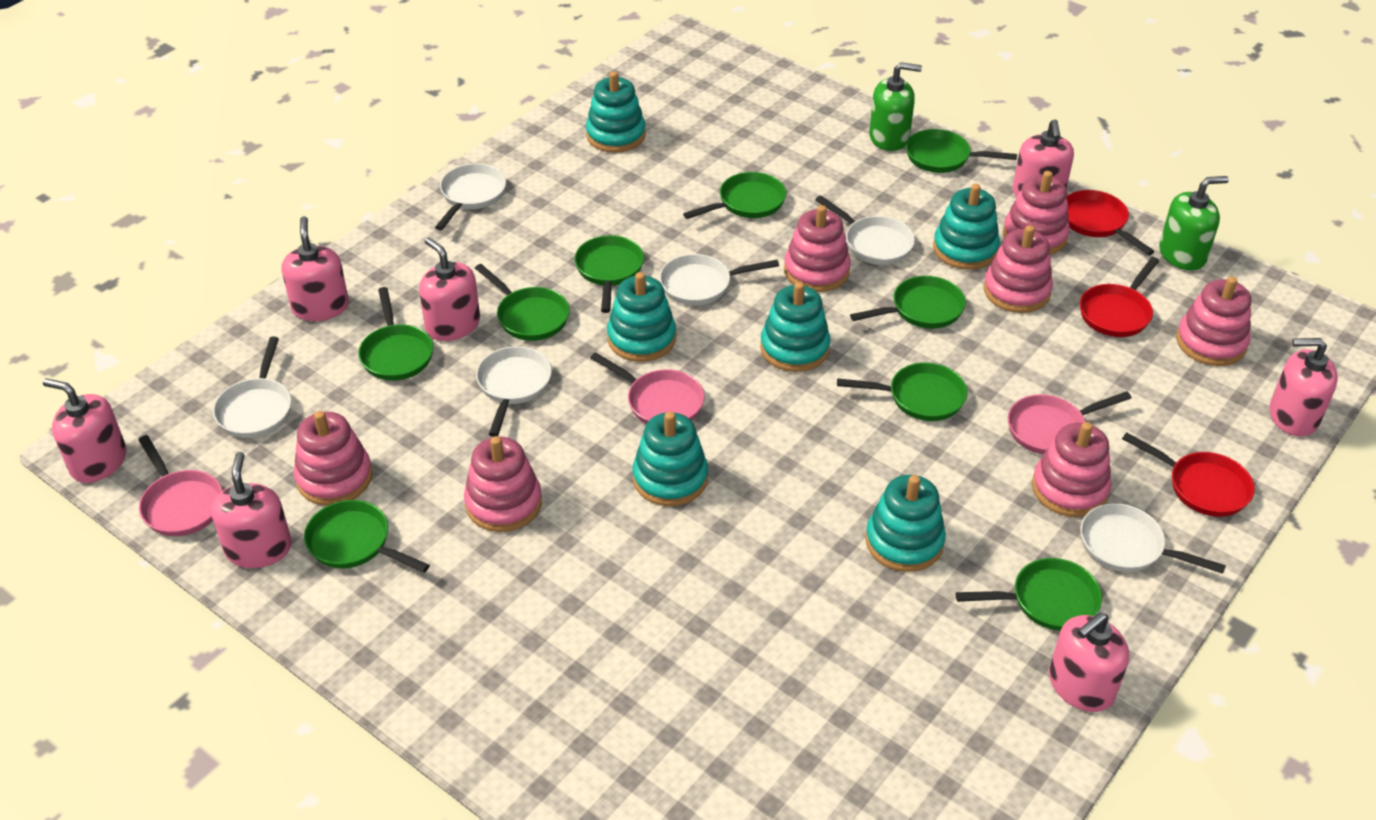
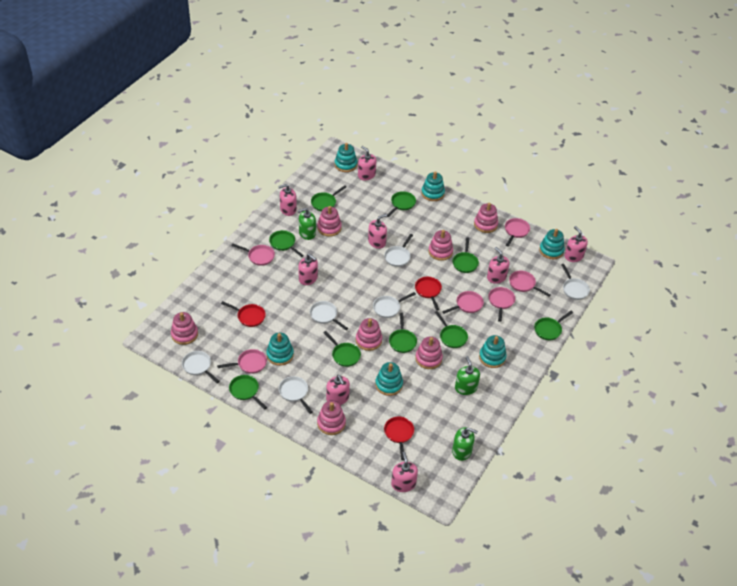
green soap dispenser: [869,62,922,151] [1159,176,1229,271] = 2 -> [298,208,316,240] [452,427,478,461] [455,356,480,395] = 3
pink pan: [138,435,223,536] [590,352,704,424] [1008,391,1131,455] = 3 -> [217,349,267,374] [231,244,275,266] [442,291,484,314] [488,287,515,322] [505,218,530,247] [509,271,551,297] = 6
pink soap dispenser: [43,378,126,483] [211,452,292,568] [281,216,349,321] [419,237,480,341] [1013,119,1074,197] [1049,613,1129,712] [1270,338,1338,437] = 7 -> [278,184,297,216] [298,254,318,285] [326,375,350,405] [358,146,376,180] [368,214,387,249] [391,452,418,492] [487,247,509,284] [565,226,588,262] = 8

